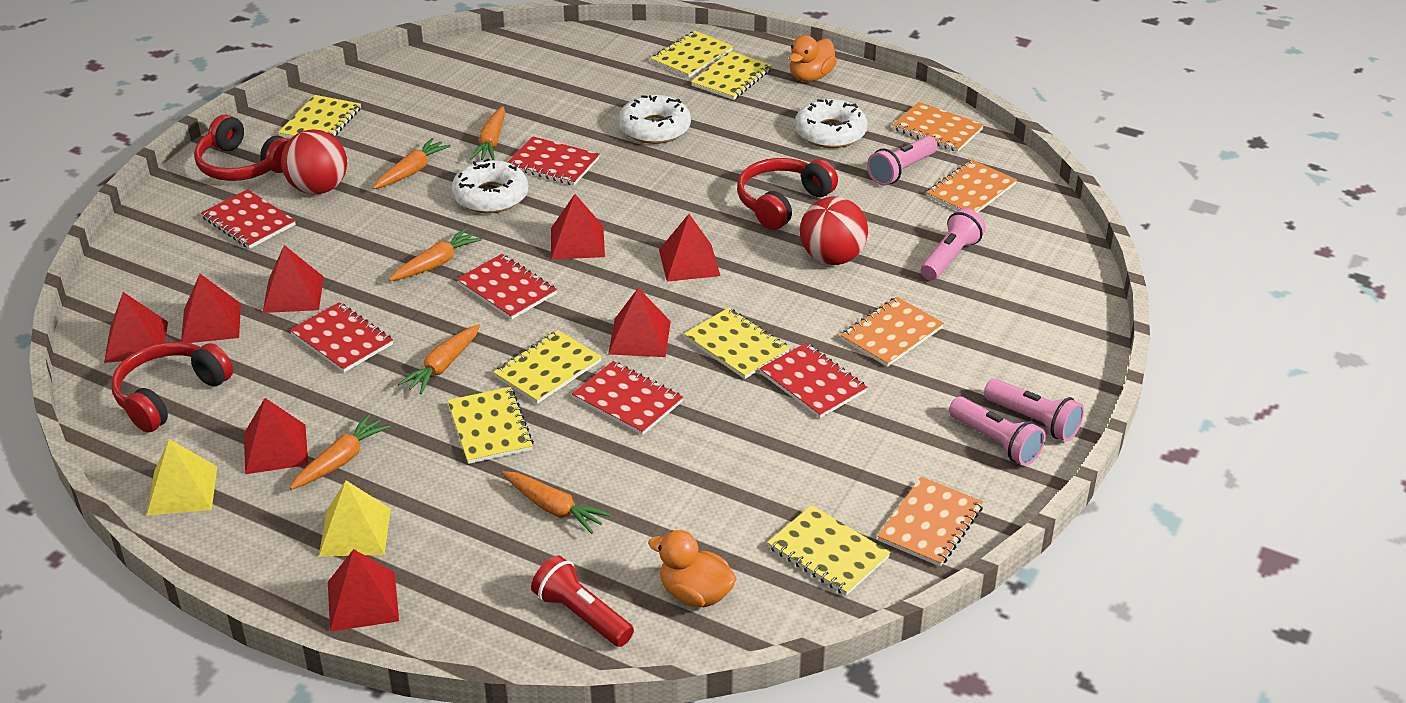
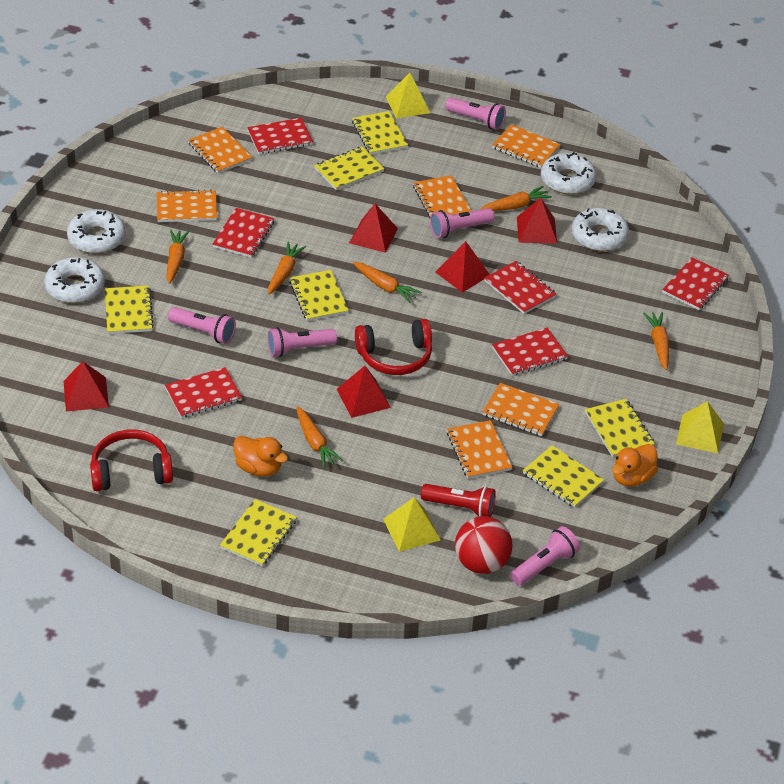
orange notebook: [840,297,944,367] [877,477,984,567] [893,102,984,152] [926,159,1017,213] = 4 -> [157,190,217,222] [188,127,252,173] [413,175,471,218] [447,420,512,479] [482,383,560,436] [492,124,561,168] = 6
pink flashlight: [867,136,937,186] [920,208,986,280] [949,397,1046,466] [984,379,1084,441] = 4 -> [168,307,236,344] [267,327,337,357] [430,208,494,238] [445,97,506,130] [510,526,580,586] = 5
red ball: [281,129,347,195] [800,197,868,265] = 2 -> [455,516,512,574] = 1
red headphones: [111,342,233,433] [194,115,289,181] [737,158,838,230] = 3 -> [90,429,173,491] [355,319,432,375] = 2
red pyramid: [104,292,168,363] [181,274,241,343] [244,398,308,474] [263,245,324,313] [328,549,399,632] [551,194,605,259] [608,288,671,357] [659,214,720,282] = 8 -> [63,361,109,412] [337,366,391,418] [349,203,398,253] [435,241,490,293] [517,198,557,243] = 5
white donut: [451,158,528,213] [618,95,691,144] [795,99,868,148] = 3 -> [44,257,105,303] [67,209,126,254] [541,152,596,194] [572,208,629,251] = 4
yellow pyramid: [147,439,217,515] [319,481,391,557] = 2 -> [383,497,441,552] [386,73,430,118] [676,401,724,453] = 3

